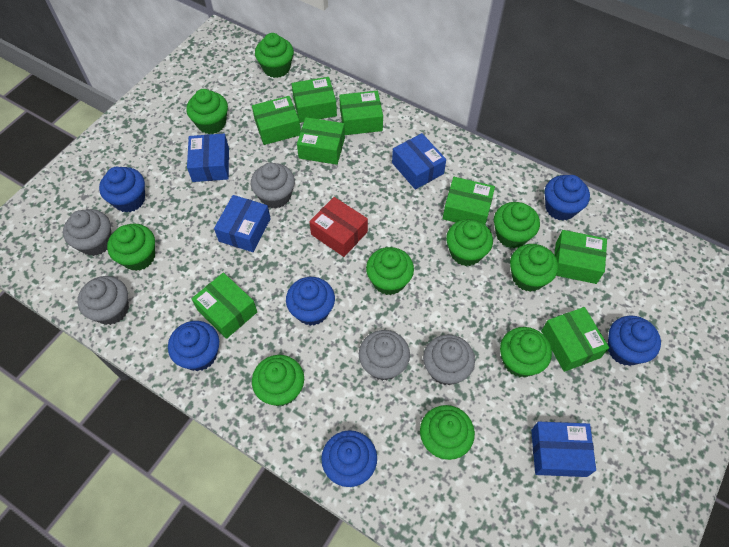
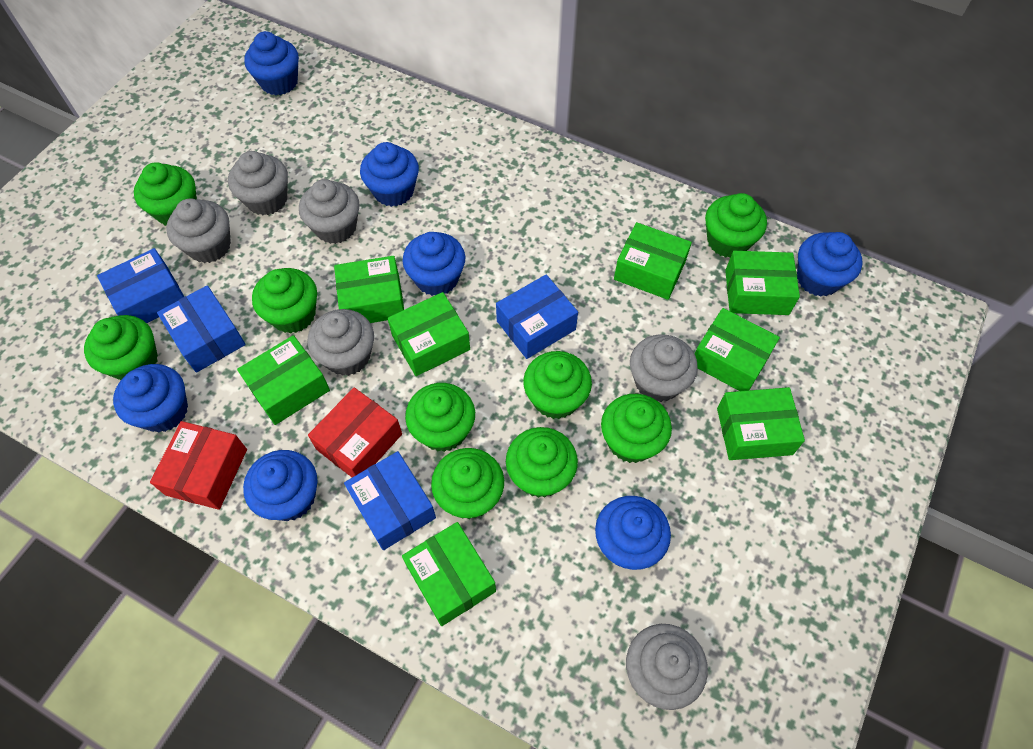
blue cupcake: [99,167,145,213] [168,321,219,371] [286,277,335,326] [321,430,377,487] [545,175,590,221] [608,315,661,366] = 6 -> [113,364,188,432] [243,450,317,521] [244,31,299,96] [360,142,419,207] [403,232,465,296] [595,496,671,570] [797,232,863,297] = 7
green cupcake: [107,224,155,271] [186,89,228,134] [252,355,304,406] [255,33,294,78] [366,247,414,295] [420,405,475,460] [446,219,493,266] [494,202,540,248] [500,327,552,377] [510,244,558,292] = 10 -> [84,315,158,380] [134,162,197,226] [252,268,317,333] [405,383,475,452] [431,448,504,519] [506,427,578,498] [523,351,592,419] [601,394,672,463] [705,193,767,258] = 9
grey cupcake: [63,209,111,256] [77,276,129,325] [251,163,295,208] [359,330,410,381] [423,335,475,385] = 5 -> [166,198,231,263] [228,151,288,215] [299,179,360,244] [307,309,374,376] [626,624,708,710] [630,334,698,402] = 6
red box: [309,197,368,257] = 1 -> [150,421,247,510] [308,387,402,477] = 2

